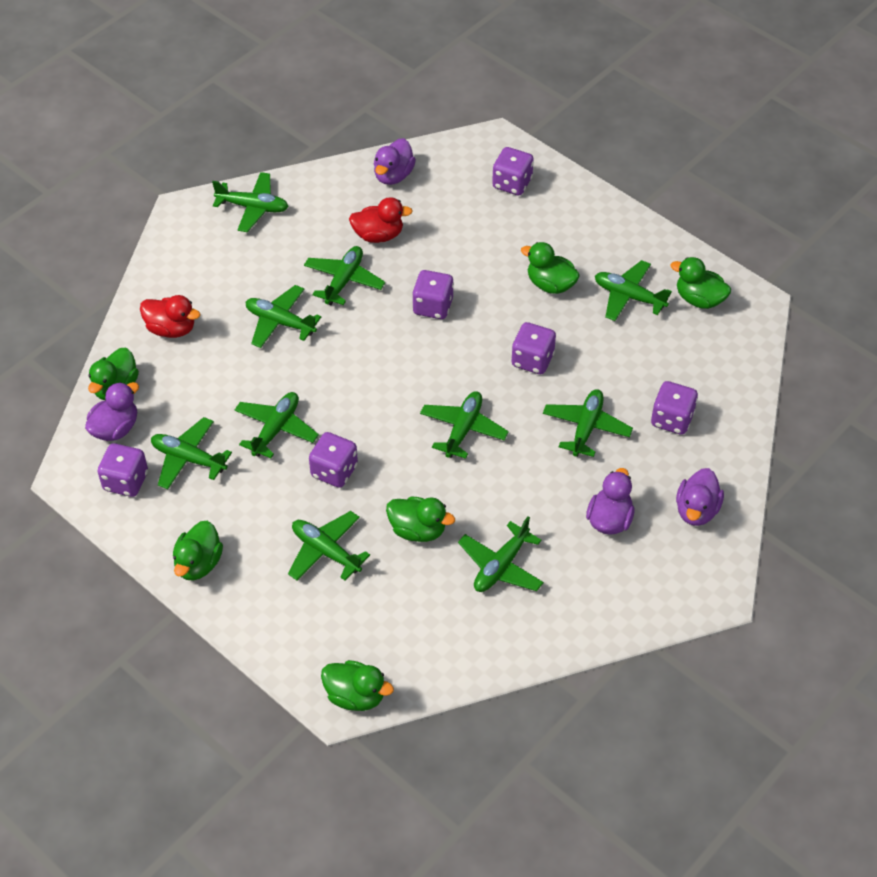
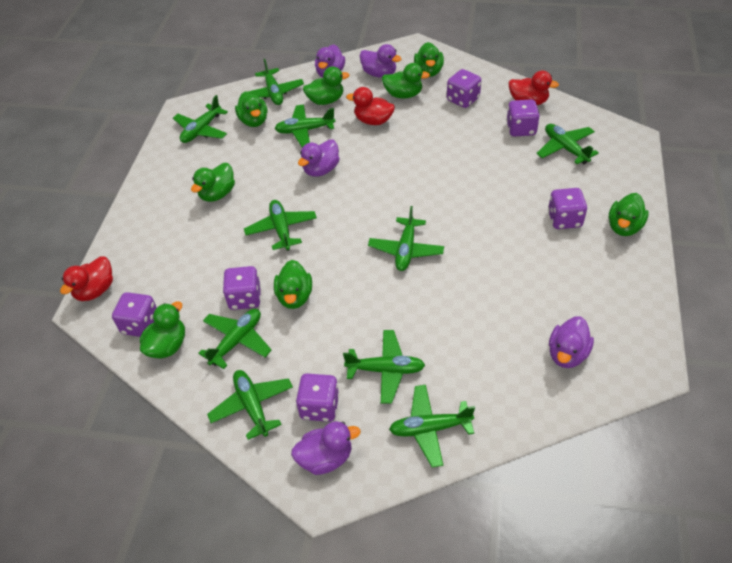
green duck: [88,348,139,400] [173,521,223,580] [321,660,394,711] [386,497,455,542] [521,242,580,294] [670,257,731,309] = 6 -> [140,301,185,358] [191,163,235,202] [235,92,267,127] [274,260,312,309] [303,66,349,105] [382,63,430,98] [414,42,444,77] [609,193,649,236] = 8
purple duck: [85,382,139,441] [374,138,416,185] [586,468,634,535] [676,468,724,526] = 4 -> [291,421,361,475] [298,140,340,177] [315,44,345,78] [360,44,402,78] [549,316,594,368] = 5
red duck: [140,295,200,338] [349,197,413,243] = 2 -> [60,257,113,301] [346,87,395,125] [509,71,559,105] = 3

